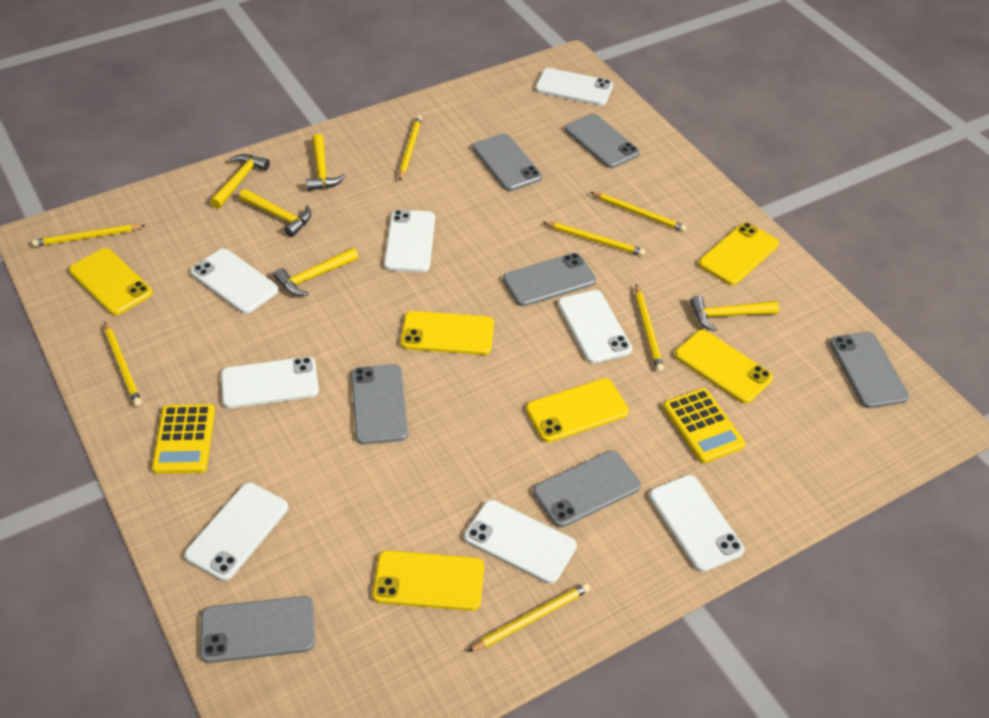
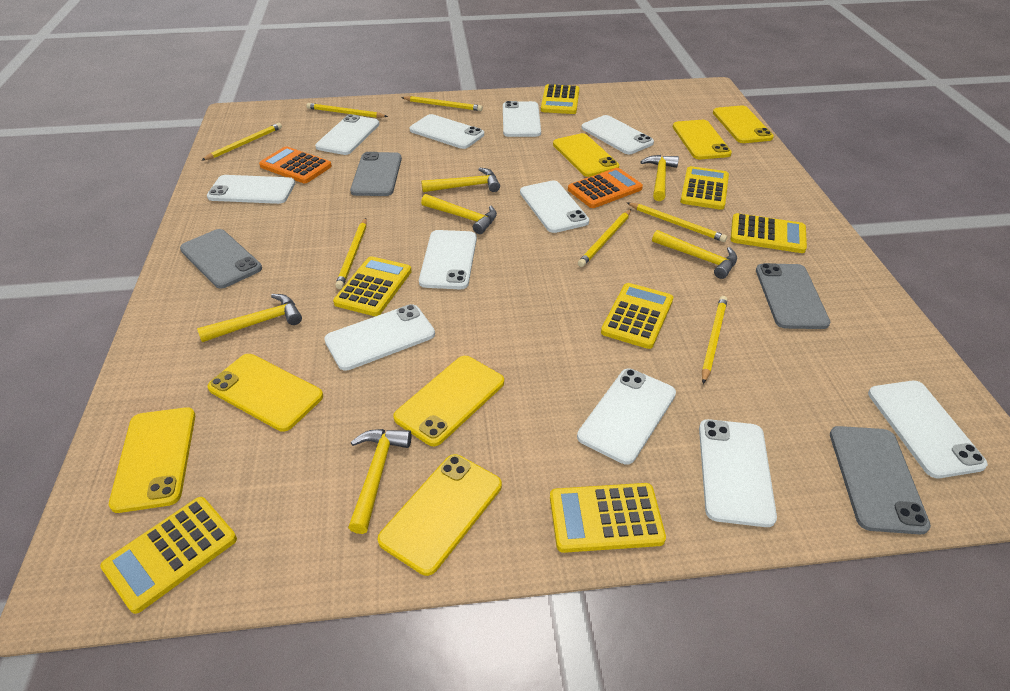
grey phone: [200,596,315,663] [351,364,408,445] [472,133,542,191] [503,253,596,306] [533,450,641,528] [565,114,640,168] [830,332,909,408] = 7 -> [180,229,262,289] [350,152,402,196] [756,263,831,329] [830,426,931,534] = 4
orange calculator: none = 0 -> [259,146,332,183] [568,168,643,208] = 2
white phone: [184,483,288,581] [191,249,279,314] [221,357,319,408] [384,210,435,272] [464,500,577,584] [535,68,613,106] [558,290,632,364] [649,475,744,572] = 8 -> [207,175,295,204] [315,114,380,155] [324,304,435,371] [410,114,484,149] [419,230,477,289] [503,101,541,137] [520,180,589,233] [577,369,676,464] [581,115,654,154] [699,419,777,527] [868,381,988,478] = 11
yellow calculator: [152,404,215,474] [663,388,745,463] = 2 -> [100,497,237,614] [333,256,412,316] [541,84,579,114] [550,483,666,553] [601,283,673,349] [680,166,729,210] [731,213,807,253] = 7
yellow hammer: [210,154,270,208] [239,189,311,237] [274,248,358,296] [306,134,345,191] [690,296,779,331] = 5 -> [197,294,302,342] [348,429,412,534] [421,168,500,192] [421,194,497,234] [640,155,679,201] [652,230,737,279] = 6
yellow phone: [69,248,153,315] [372,550,484,611] [400,311,494,355] [526,378,629,443] [675,330,773,404] [699,222,779,285] = 6 -> [109,407,195,513] [208,354,323,432] [377,454,502,576] [393,356,504,446] [553,133,619,177] [673,120,732,159] [713,106,774,143] = 7

